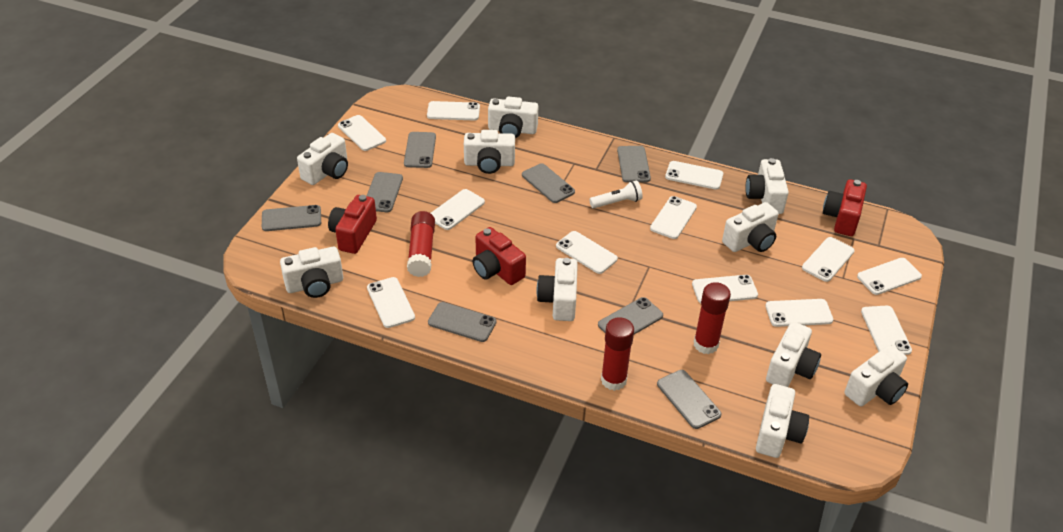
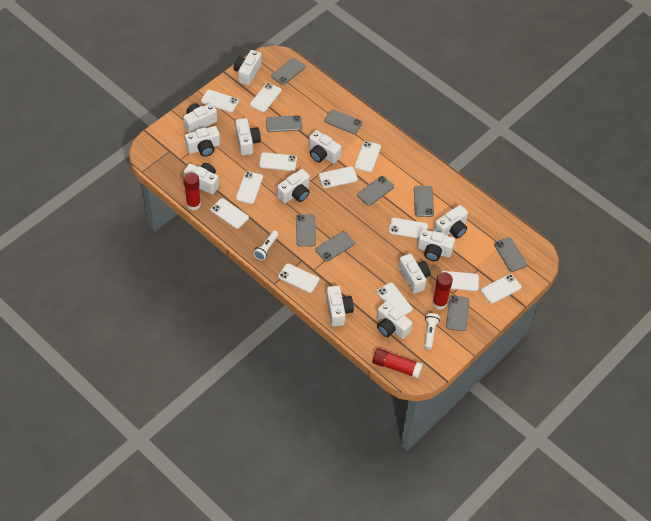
grey phone: [262,205,321,231] [367,172,403,212] [404,132,436,168] [428,302,497,342] [522,163,575,203] [598,297,663,335] [617,146,651,183] [657,370,721,429] = 8 -> [266,115,302,132] [271,58,306,85] [296,214,316,246] [315,231,355,262] [324,109,362,134] [357,176,394,206] [414,186,434,217] [446,295,469,331] [494,237,527,272] = 9
red camera: [328,195,377,254] [473,227,526,285] [823,179,867,236] = 3 -> none = 0
white camera: [280,247,343,298] [297,133,348,185] [464,130,515,174] [488,97,538,138] [536,258,578,321] [722,202,779,252] [746,158,789,214] [756,384,809,458] [766,322,821,387] [844,345,908,406] = 10 -> [183,103,217,133] [184,163,219,194] [185,126,220,157] [234,50,262,86] [235,118,261,155] [277,169,310,203] [309,130,342,164] [326,285,354,327] [377,301,412,339] [399,254,430,294] [417,229,455,261] [434,205,468,238] = 12
white flashlight: [589,180,643,208] = 1 -> [253,230,279,261] [424,313,440,350] = 2

